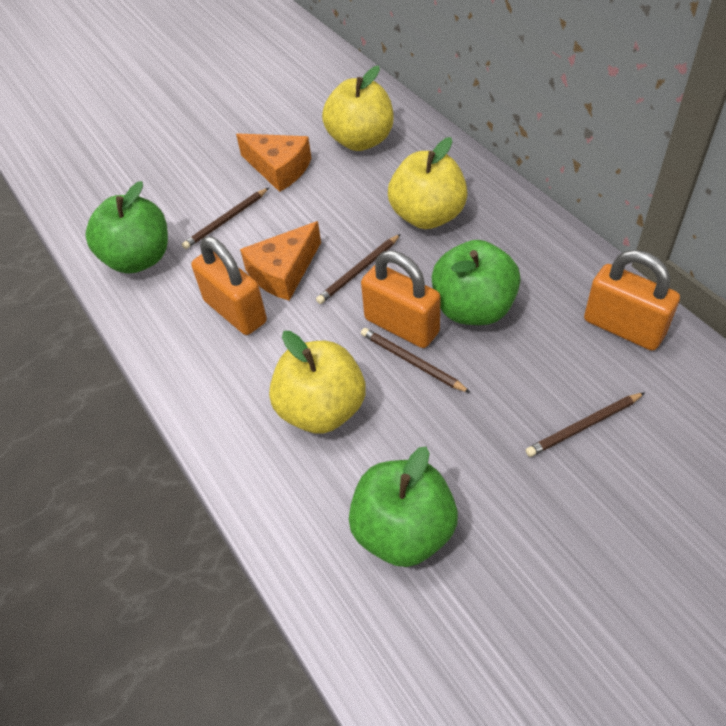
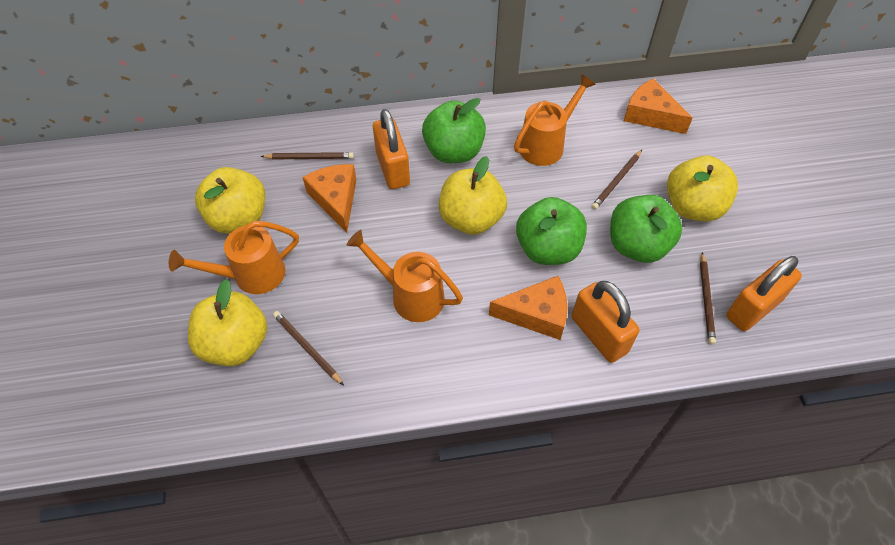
orange cheese: [236,133,311,192] [240,221,321,301] = 2 -> [302,164,356,233] [489,276,567,340] [624,78,693,134] = 3
orange watering can: none = 0 -> [169,221,299,294] [347,230,463,322] [514,74,596,166] = 3
yellow apple: [269,331,366,434] [322,66,394,151] [388,137,468,229] = 3 -> [188,279,267,366] [195,167,265,234] [439,156,507,235] [667,156,738,221] = 4

